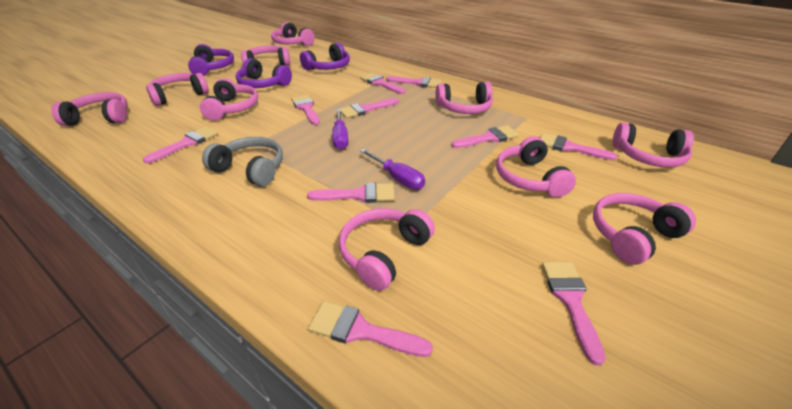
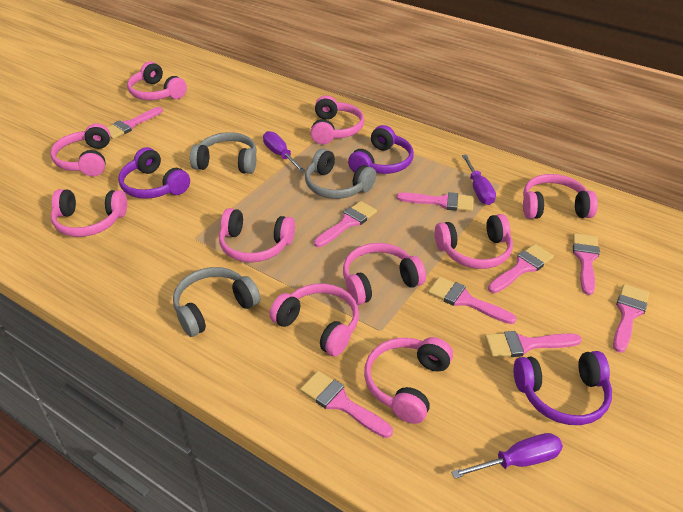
grey headphones: [202,137,283,187] = 1 -> [173,267,260,337] [190,132,257,174] [305,149,376,199] = 3
pink brush: [143,126,218,163] [291,94,320,125] [307,183,395,203] [308,301,433,357] [339,98,399,118] [360,73,405,94] [386,76,442,88] [451,125,519,148] [540,133,617,160] [542,262,606,365] = 10 -> [107,107,163,139] [300,371,393,438] [314,201,377,247] [396,192,474,212] [428,277,517,324] [485,331,582,358] [488,244,554,293] [573,233,600,295] [613,284,649,353] = 9
purple screwdriver: [332,109,348,150] [360,149,425,190] = 2 -> [263,131,306,172] [451,433,563,479] [462,155,496,205] = 3

